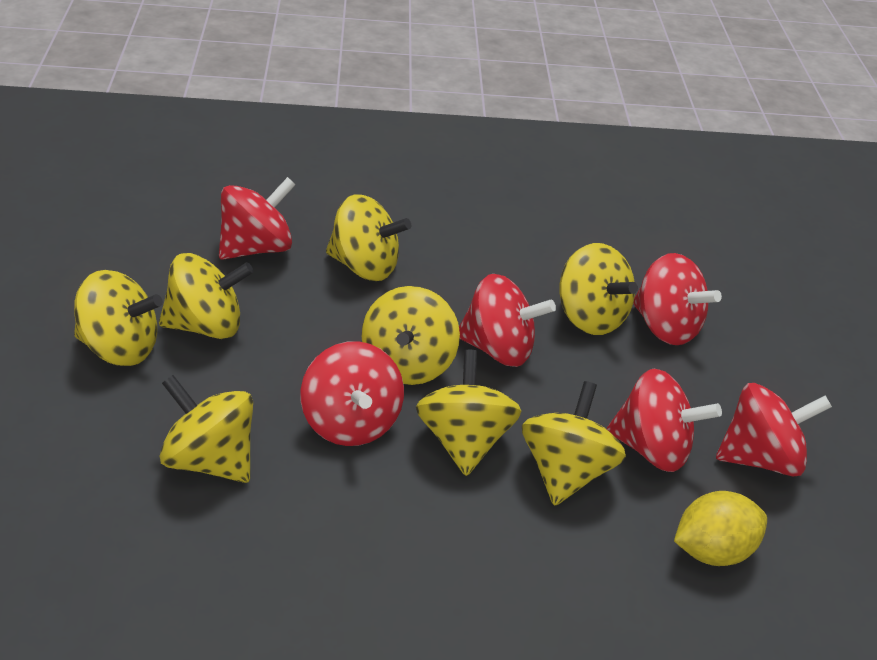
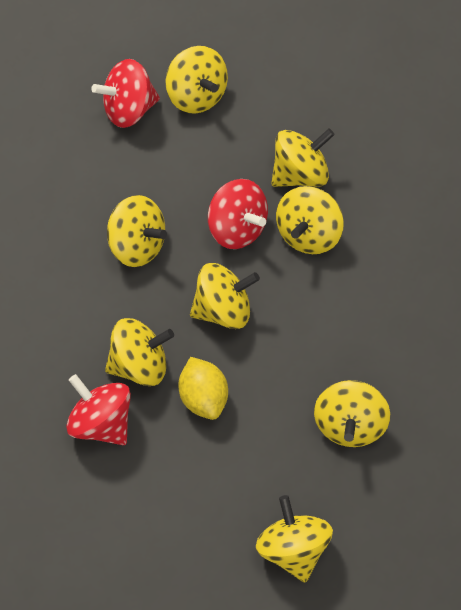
red spinning top: [219,177,296,260] [301,341,404,446] [459,274,556,367] [607,369,722,472] [633,253,722,345] [716,383,832,476] = 6 -> [66,374,131,445] [91,59,160,128] [208,179,268,249] = 3

